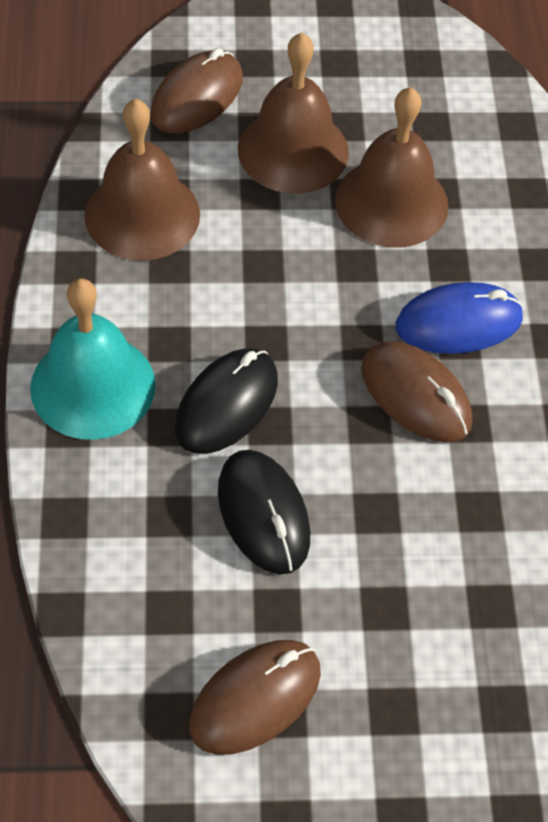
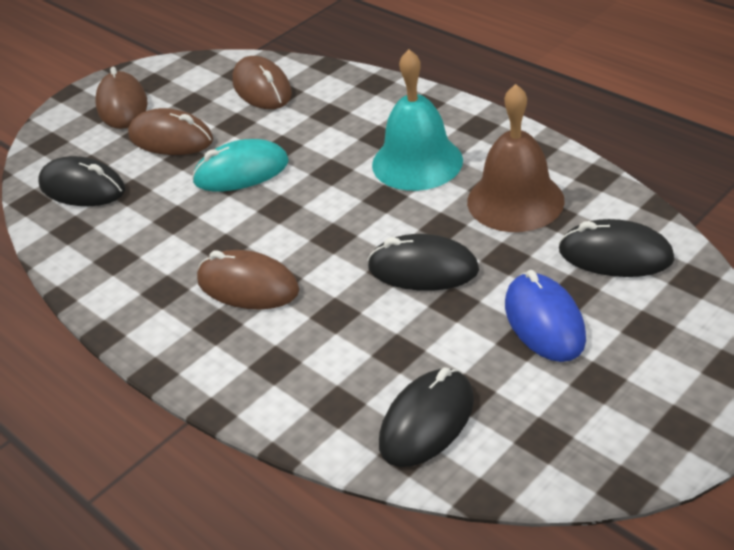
black mouse: [175,349,278,454] [218,450,310,574] = 2 -> [38,156,125,206] [367,234,479,291] [379,368,474,467] [559,219,674,277] = 4
brown bell: [84,99,200,261] [238,33,349,193] [335,87,449,247] = 3 -> [467,84,565,232] = 1
brown mouse: [151,48,243,134] [189,640,321,755] [361,341,472,442] = 3 -> [96,67,148,129] [128,108,213,155] [197,250,299,310] [232,56,292,109] = 4
turquoise mouse: none = 0 -> [192,139,289,192] = 1

